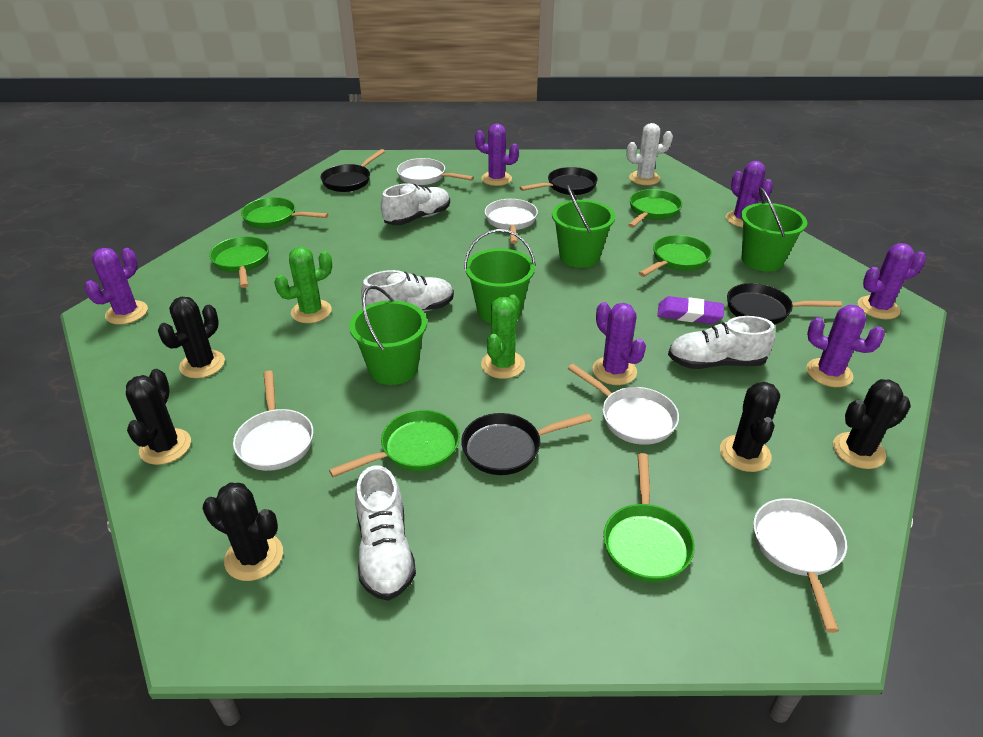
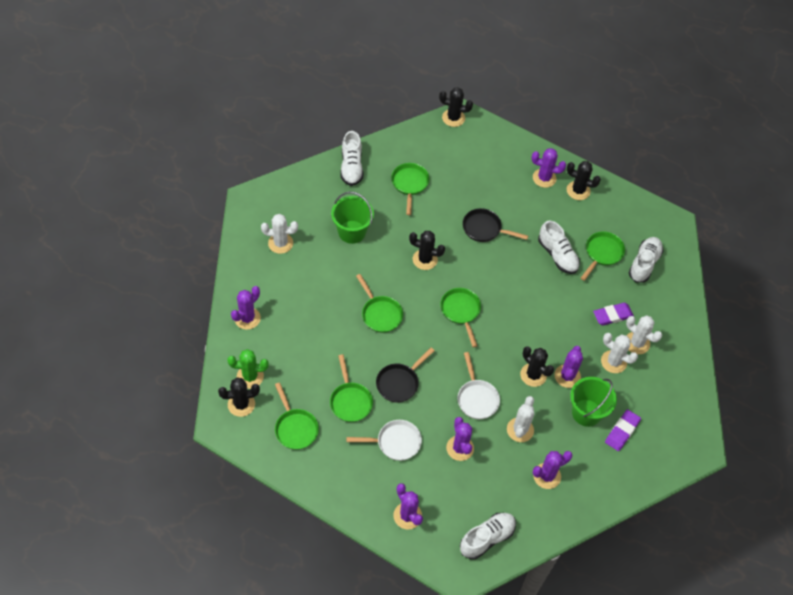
black pan: [320,149,385,192] [461,413,592,475] [519,167,598,195] [727,283,842,324] = 4 -> [376,348,435,403] [463,208,528,242] = 2
green bucket: [349,286,427,385] [464,229,536,323] [552,185,615,268] [741,188,807,271] = 4 -> [331,192,374,244] [570,377,617,427] = 2
green cactus: [274,247,332,323] [481,295,525,379] = 2 -> [227,349,269,389] = 1
purple eraser: [657,296,724,324] = 1 -> [593,303,634,326] [605,409,641,451] = 2
white cactus: [626,123,673,185] = 1 -> [261,214,298,254] [507,396,535,442] [601,333,638,373] [626,315,662,354] = 4
white pan: [233,371,313,471] [397,158,474,185] [485,199,538,244] [568,364,679,445] [753,498,847,633] = 5 -> [346,420,422,461] [457,352,500,419] = 2

